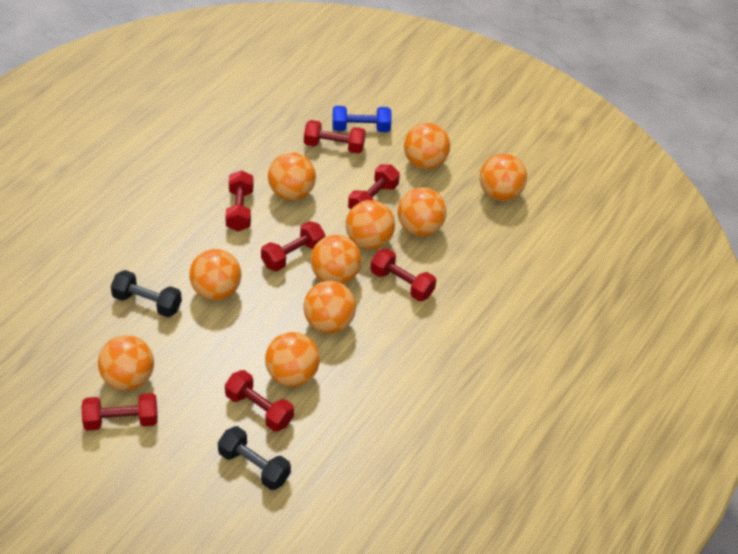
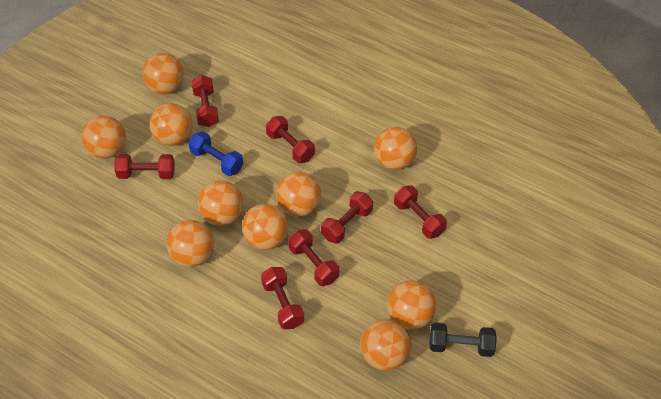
black dumbbell: [111,270,182,317] [218,426,291,490] = 2 -> [429,323,497,357] = 1

